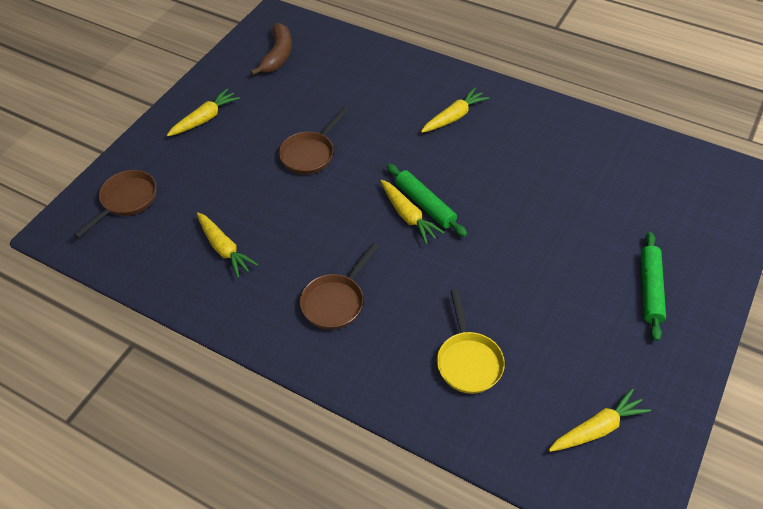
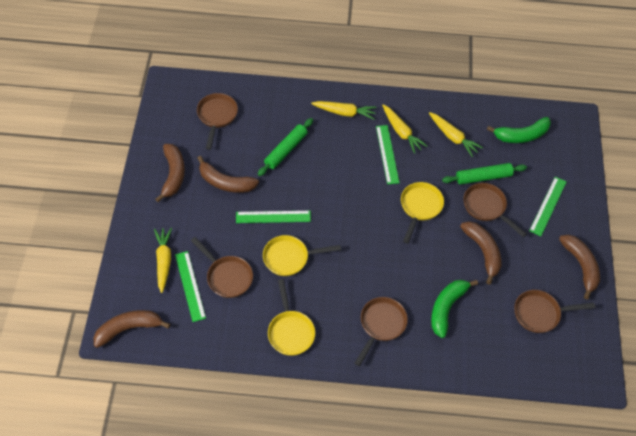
brown banana: [250,23,292,76] = 1 -> [93,310,170,348] [155,144,185,202] [197,156,259,193] [460,221,502,285] [559,234,600,299] = 5
brown pan: [73,170,157,238] [279,107,348,175] [300,243,378,330] = 3 -> [191,237,253,298] [197,93,238,150] [355,297,408,366] [464,183,527,237] [514,290,595,333] = 5
green banana: none = 0 -> [431,280,478,338] [487,117,551,143] = 2
green ruler: none = 0 -> [175,251,206,322] [236,211,311,223] [376,125,400,184] [529,177,567,236] = 4
yellow carrot: [167,89,240,136] [197,212,258,278] [381,180,445,244] [421,88,489,133] [549,388,651,452] = 5 -> [154,228,172,293] [311,101,376,120] [382,104,427,154] [429,112,483,157] = 4
yellow pan: [437,289,505,394] = 1 -> [263,235,341,276] [268,279,315,356] [401,182,444,243] = 3

